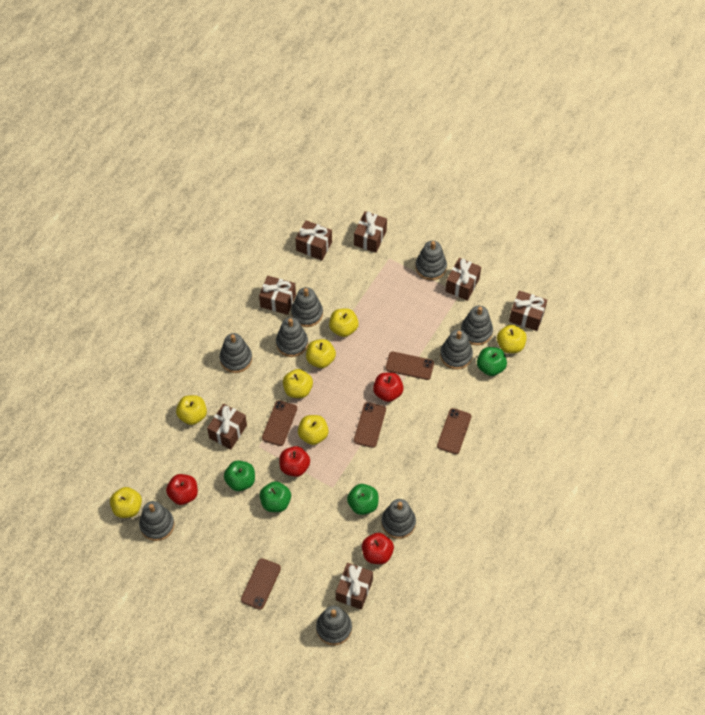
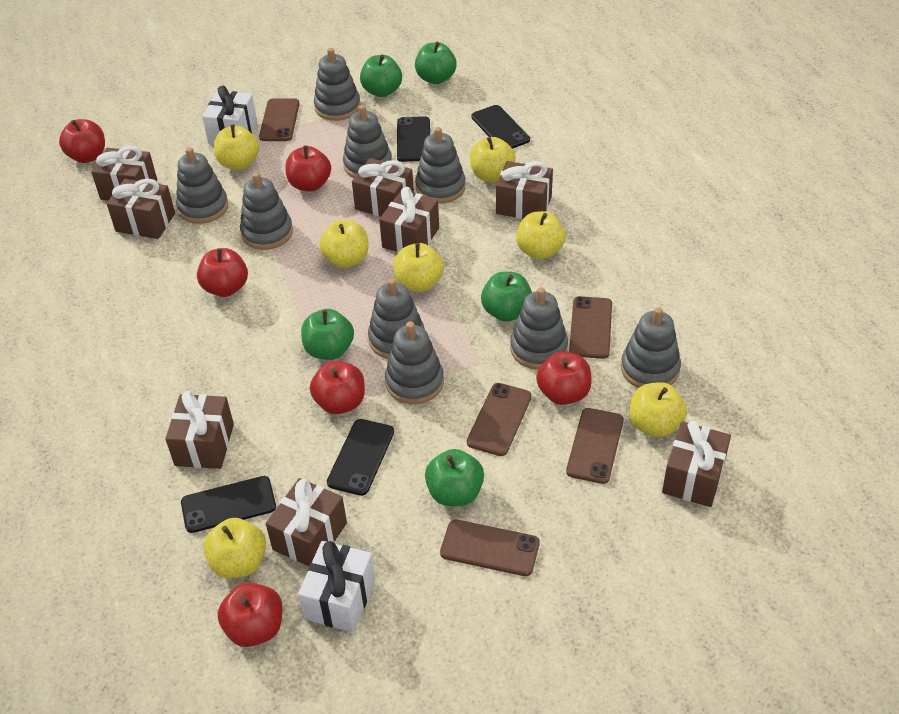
black phone: none = 0 -> [181,476,276,533] [327,419,394,496] [397,116,430,162] [471,105,530,149] = 4
brown gift: [207,404,247,449] [259,276,296,315] [295,220,332,260] [336,563,373,609] [354,211,387,253] [446,258,481,301] [509,291,547,331] = 7 -> [91,146,157,201] [107,179,175,239] [165,391,234,469] [266,478,347,566] [352,158,414,217] [379,187,439,252] [496,161,553,219] [662,421,731,507] = 8
green apple: [224,460,255,491] [260,481,291,512] [347,484,379,515] [477,347,507,376] = 4 -> [301,309,354,360] [360,54,402,97] [415,42,457,84] [425,449,484,506] [481,272,532,322] = 5
red apple: [166,474,198,505] [279,446,310,477] [362,533,394,564] [373,373,404,402] = 4 -> [59,119,105,163] [197,248,248,297] [218,583,282,647] [285,145,331,192] [310,361,365,414] [536,351,592,405] = 6
white gift: none = 0 -> [202,86,257,145] [298,541,376,632] = 2

